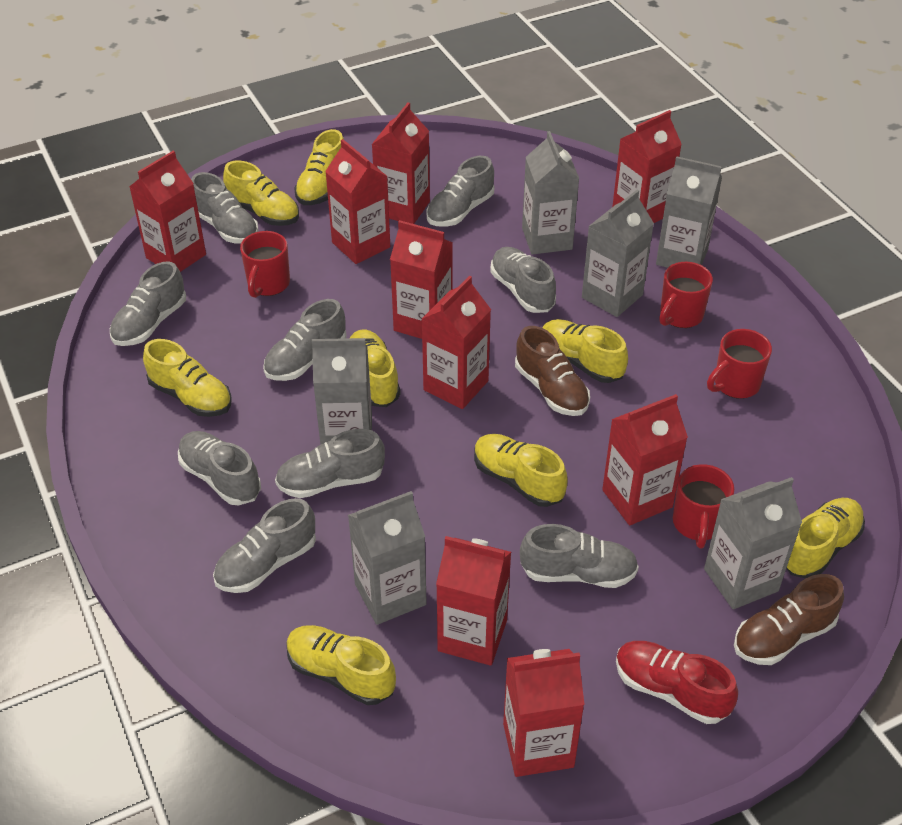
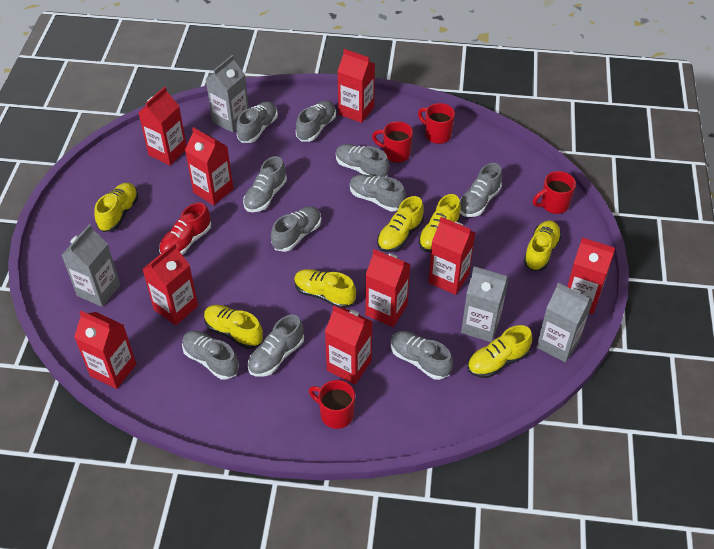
brown shoe: [515,326,590,416] [734,574,844,665] = 2 -> none = 0
grey carton: [312,338,372,445] [348,491,427,625] [522,131,579,255] [582,190,654,317] [656,156,722,268] [704,477,802,609] = 6 -> [62,224,120,307] [206,55,249,133] [461,266,509,342] [537,283,593,362] = 4
grey shoe: [110,261,186,346] [178,431,261,506] [191,172,259,244] [213,498,316,593] [263,299,347,381] [275,429,385,498] [426,156,494,227] [490,247,556,313] [520,524,639,588] = 9 -> [182,331,239,380] [236,101,278,143] [243,156,287,212] [248,315,304,377] [271,206,321,252] [296,100,336,142] [336,144,389,177] [350,174,406,211] [391,331,453,380] [460,163,502,217] = 10
yellow shoe: [143,339,232,417] [223,161,299,226] [287,625,396,705] [294,129,344,205] [350,329,401,407] [474,434,567,507] [542,319,628,383] [786,498,865,578] = 8 -> [94,183,138,232] [204,305,263,349] [294,269,356,308] [377,196,424,252] [419,194,461,252] [467,325,532,378] [523,220,562,271] = 7

